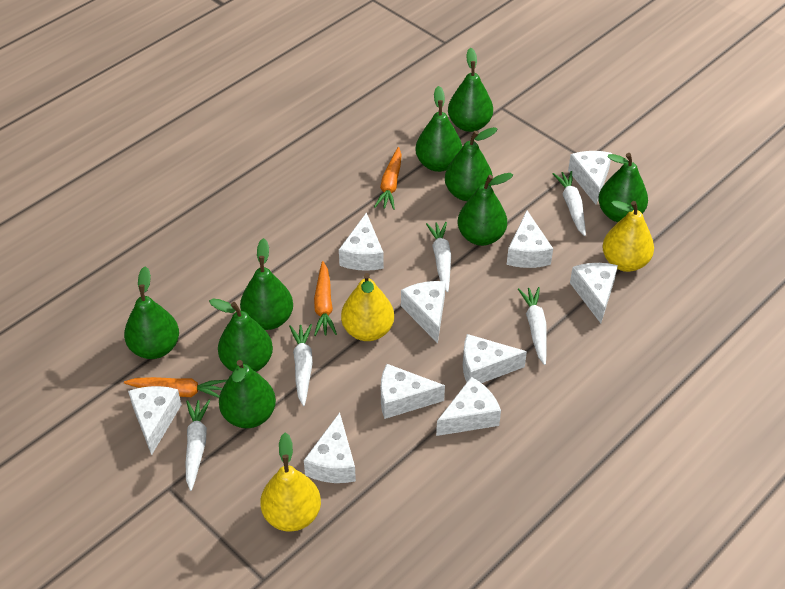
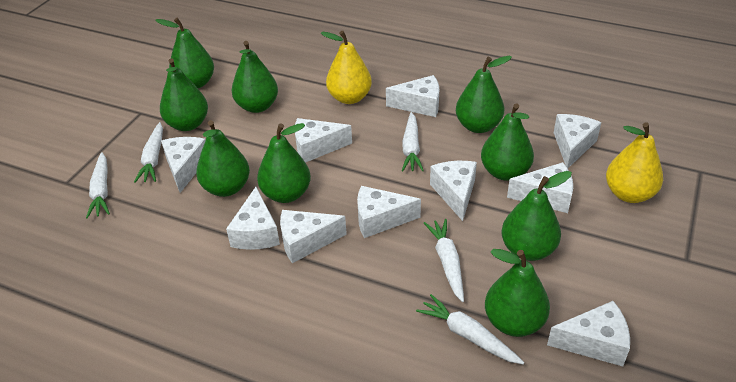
orange carrot: [124,377,227,398] [314,261,337,336] [374,147,402,210] = 3 -> none = 0
yellow pear: [260,433,321,532] [341,273,394,341] [602,201,654,272] = 3 -> [321,31,372,104] [606,123,663,203] = 2

